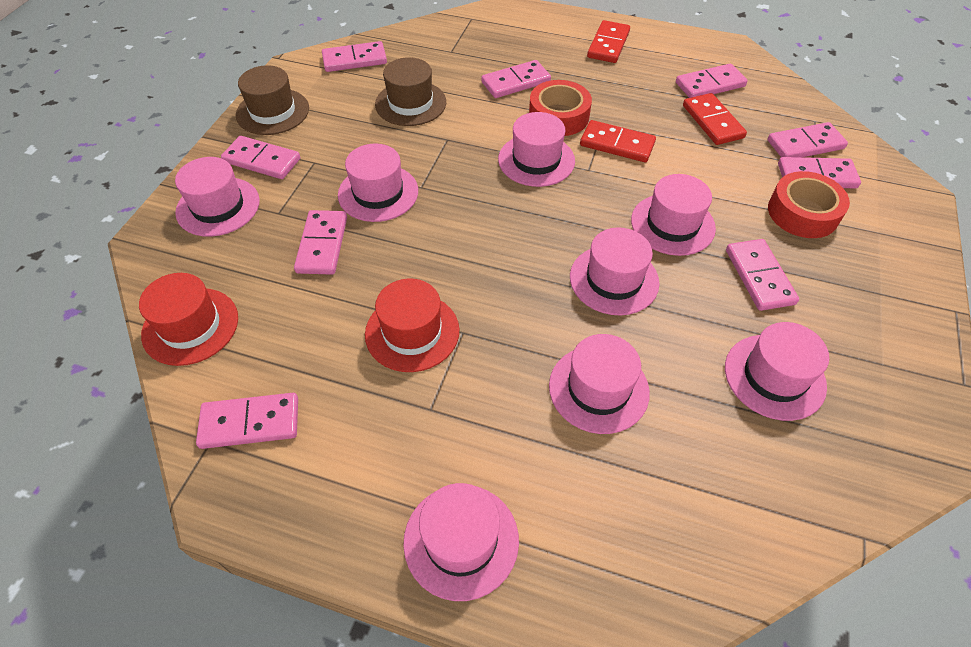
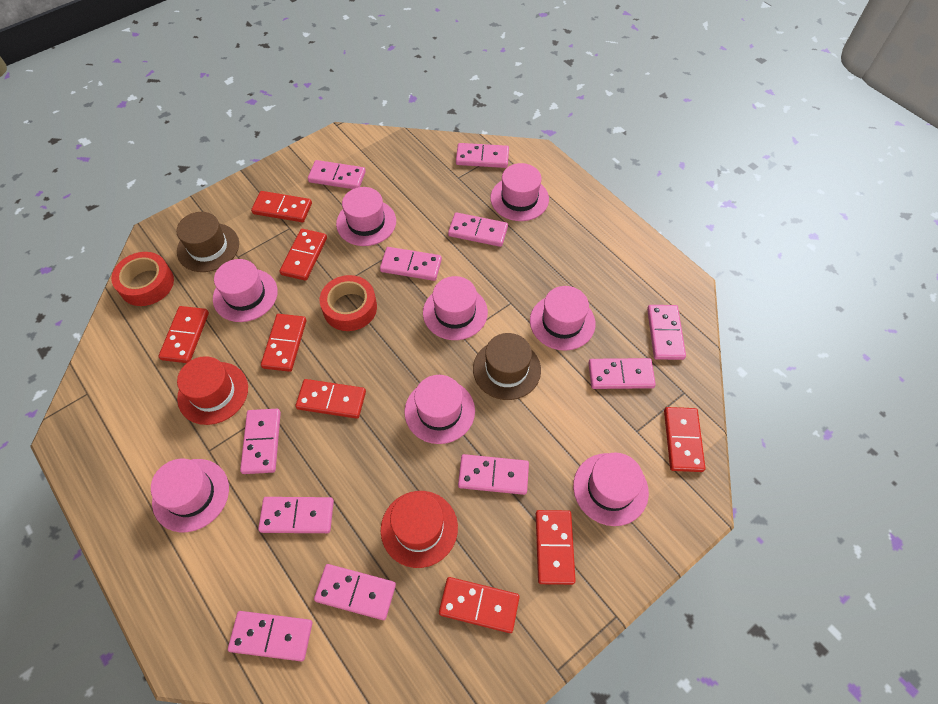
pink domino: [196,393,298,449] [221,136,300,179] [294,210,347,275] [322,41,387,72] [481,60,551,98] [676,64,748,98] [726,239,799,311] [768,122,848,157] [778,157,861,189] = 9 -> [228,611,312,661] [240,409,281,474] [258,497,334,533] [308,160,366,189] [314,564,396,620] [380,247,442,281] [448,212,508,247] [456,143,509,168] [458,454,529,495] [589,358,656,389] [647,305,686,360] = 11
red domino: [580,120,656,162] [587,20,630,63] [683,93,747,145] = 3 -> [158,306,209,363] [251,191,312,222] [261,314,306,372] [280,229,327,281] [295,379,366,419] [439,577,520,633] [536,510,576,585] [664,407,706,472] = 8

